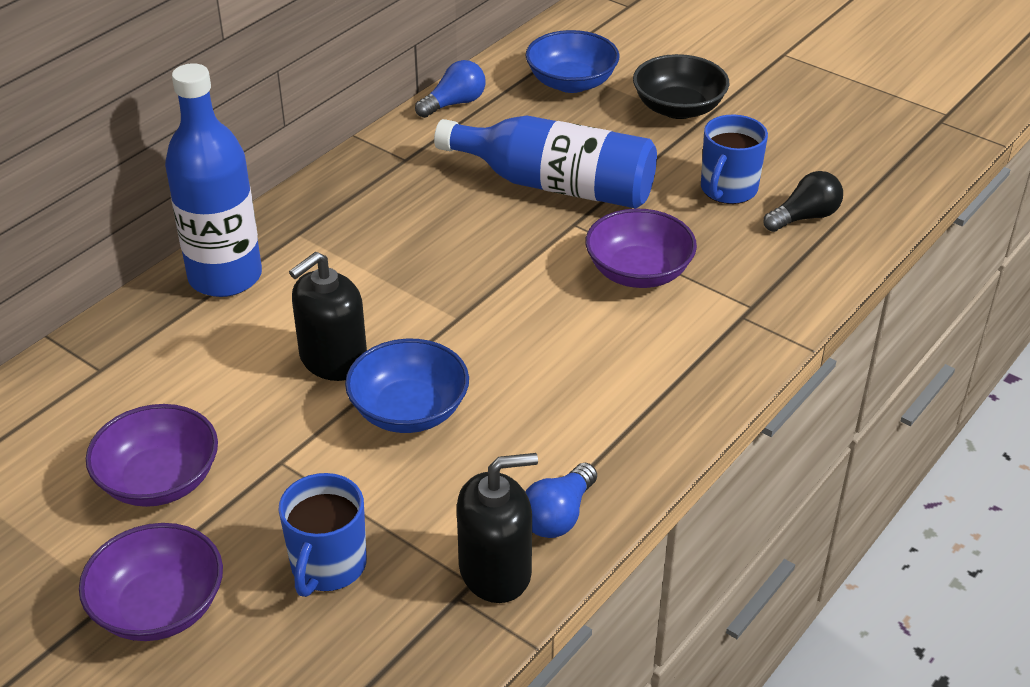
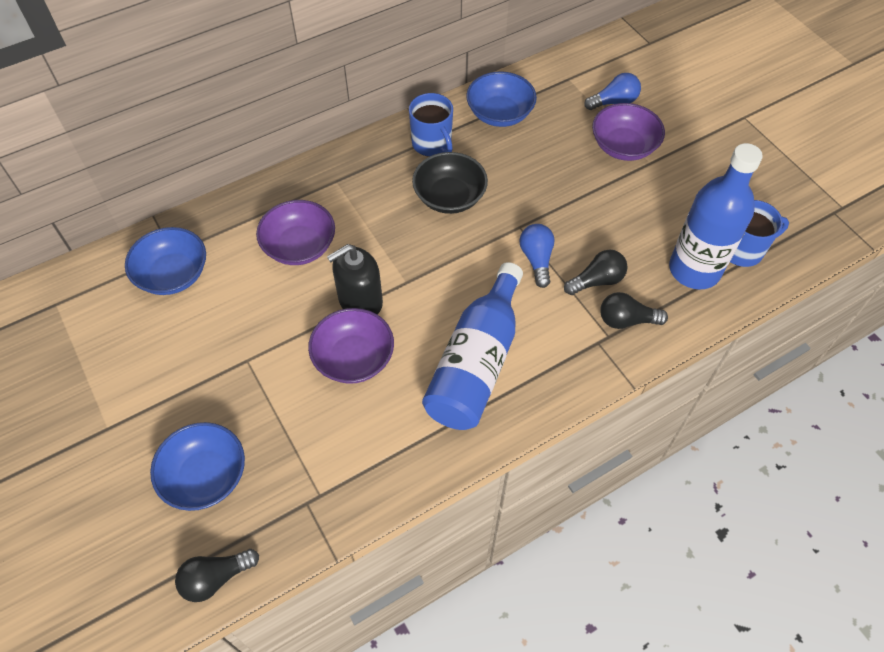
black light bulb: [763,171,843,232] = 1 -> [175,549,259,602] [564,249,627,295] [600,292,668,329] = 3
black soap dispenser: [289,252,367,381] [457,453,538,603] = 2 -> [327,244,383,315] = 1
blue bowl: [345,339,469,433] [526,30,619,93] = 2 -> [125,227,206,295] [150,422,245,511] [466,72,537,127] = 3

